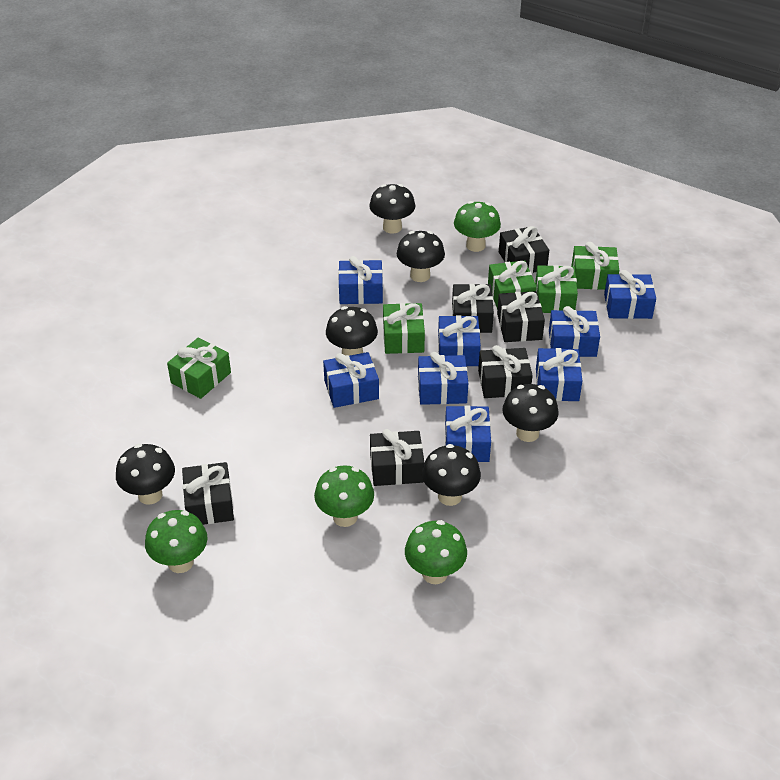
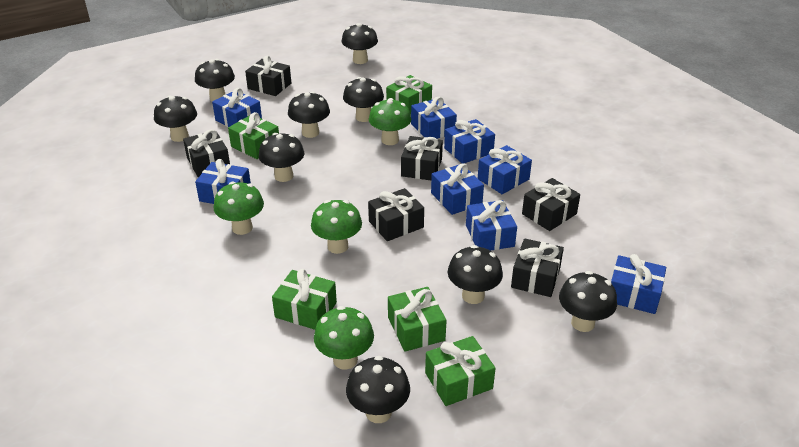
black mushroom: [116,444,175,505] [326,306,378,356] [369,184,416,234] [397,231,445,282] [422,444,481,506] [502,384,559,442] = 6 -> [154,95,197,142] [195,59,235,102] [259,133,304,182] [288,91,330,138] [342,23,378,64] [343,77,384,122] [346,356,410,423] [448,245,503,304] [559,271,617,332] = 9

